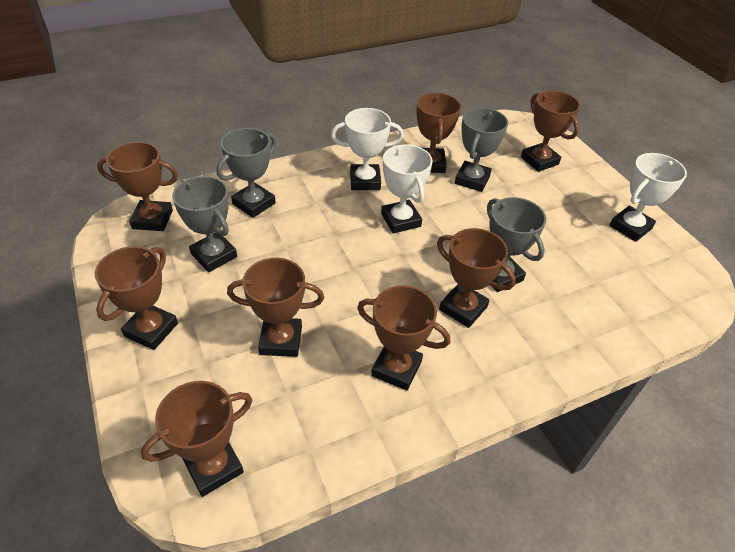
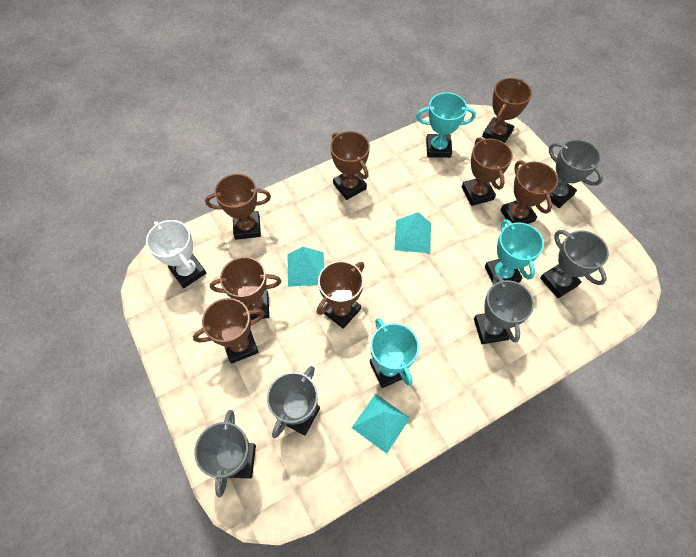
grey trophy: [172,176,237,272] [217,128,277,218] [455,108,508,192] [487,197,546,292] = 4 -> [194,410,256,497] [267,366,320,438] [474,274,534,344] [540,230,609,298] [549,139,603,208] = 5
turquoise pyramid: none = 0 -> [288,247,324,287] [352,394,410,454] [394,212,431,253] = 3
turquoise trophy: none = 0 -> [370,318,419,388] [416,92,476,158] [485,219,544,283] = 3
white trophy: [331,108,404,190] [381,144,433,233] [609,153,687,242] = 3 -> [146,220,206,288] = 1

